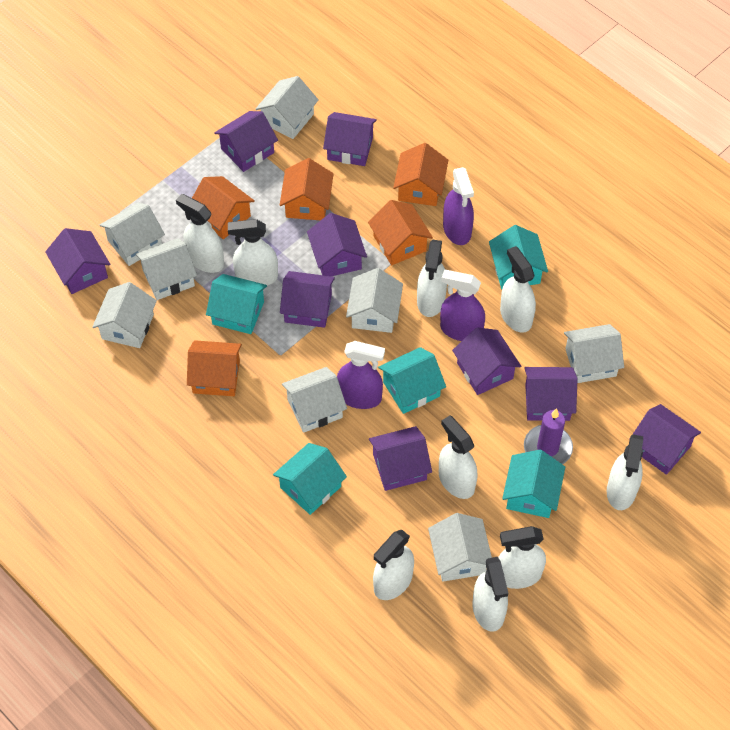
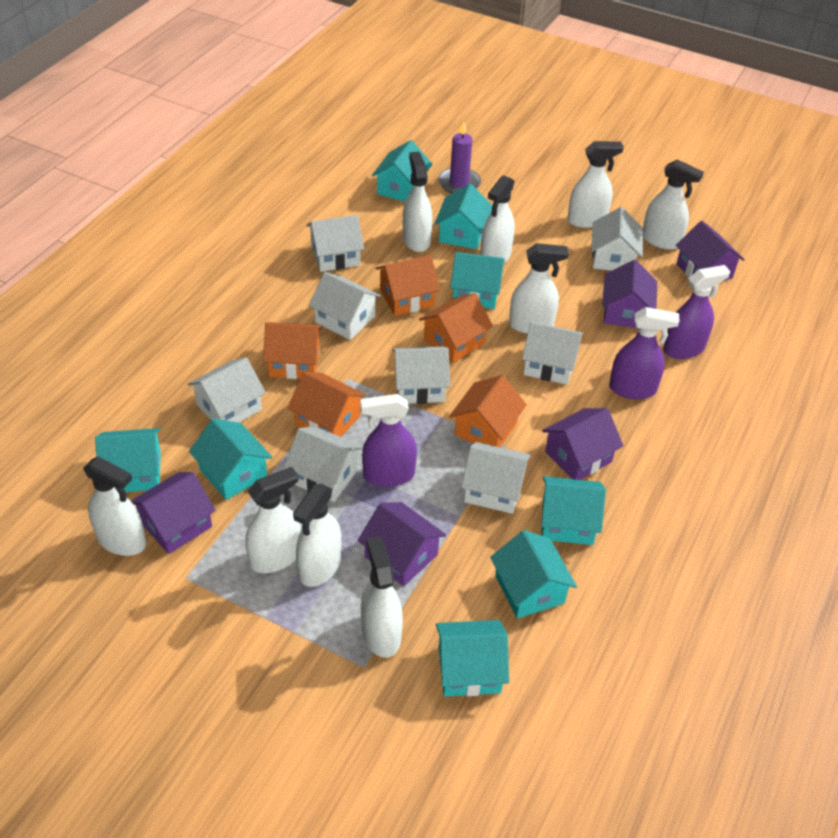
purple house: [45,228,110,294] [214,111,278,172] [280,271,335,328] [307,213,367,276] [323,112,377,166] [369,426,432,491] [452,327,521,395] [524,367,578,421] [629,404,701,475] = 9 -> [131,472,216,554] [358,502,446,586] [542,408,623,480] [602,260,657,328] [676,221,745,281] = 5
turquoise house: [206,274,267,334] [273,443,347,515] [378,347,446,414] [489,225,548,289] [502,450,565,518] = 5 -> [95,428,161,492] [189,418,272,500] [372,140,433,202] [434,184,492,249] [436,620,509,696] [450,252,505,309] [490,530,577,619] [541,476,606,545] = 8

